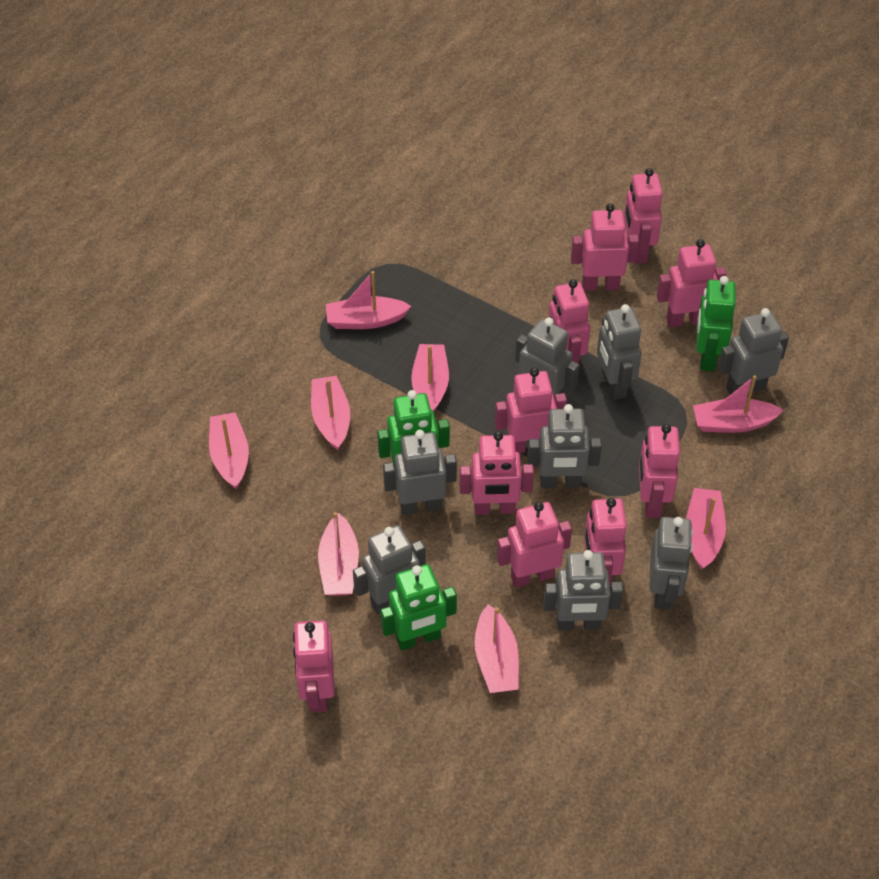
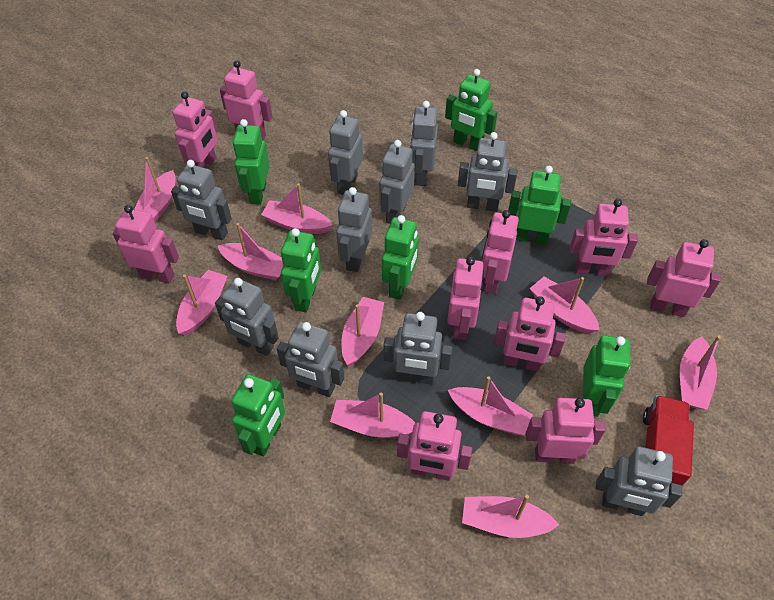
green robot: [377,390,450,467] [380,564,457,650] [697,276,736,371] = 3 -> [231,374,285,457] [233,119,270,205] [281,228,321,312] [382,215,419,300] [445,69,498,151] [508,166,571,245] [583,335,631,417] = 7
grey robot: [353,525,426,614] [383,430,457,515] [515,317,580,399] [527,404,602,488] [543,550,623,630] [597,304,642,400] [649,517,693,609] [718,308,789,395] = 8 -> [171,160,232,240] [215,278,279,356] [277,322,344,397] [328,110,363,195] [336,187,372,272] [379,140,415,224] [384,312,452,385] [410,101,438,186] [458,132,518,212] [596,446,682,516] = 10
pink boat: [209,412,249,489] [311,376,350,450] [318,512,359,596] [326,271,411,329] [411,344,449,412] [475,604,519,693] [686,488,726,570] [693,375,784,433] = 8 -> [134,157,176,222] [176,270,228,336] [218,223,283,281] [261,183,332,234] [330,392,415,438] [342,297,384,366] [448,376,533,436] [462,495,559,538] [530,277,599,334] [680,336,721,410] = 10
red truck: none = 0 -> [643,395,694,486] = 1

